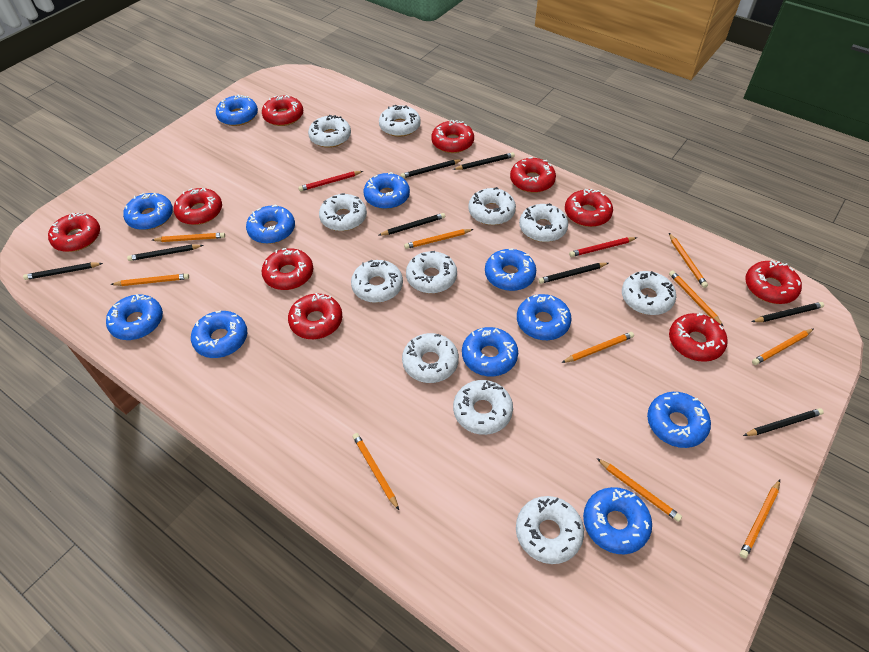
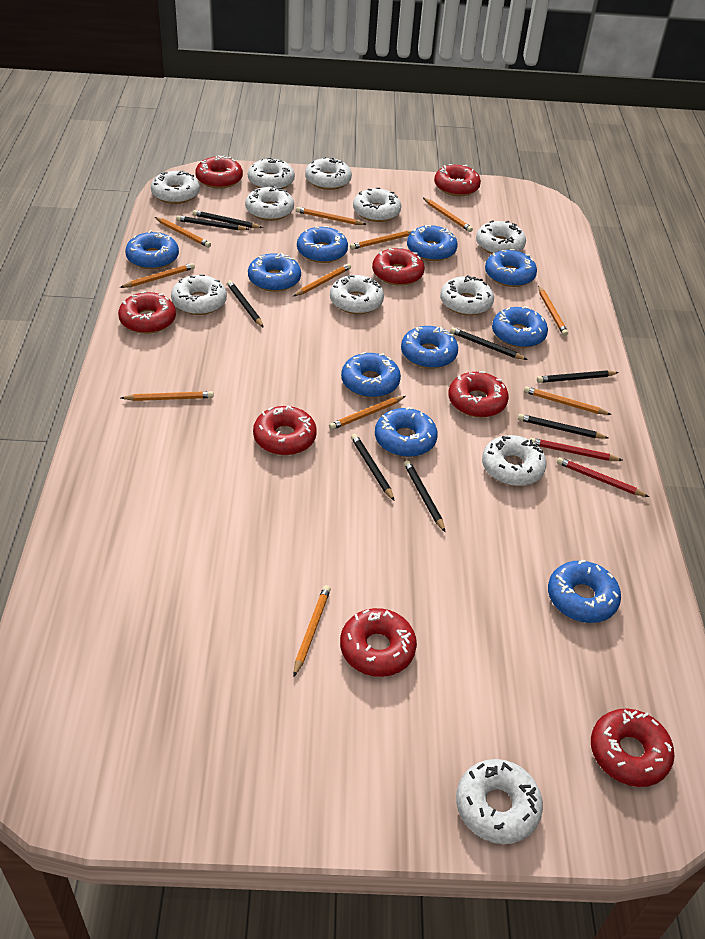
blue donut: [106,294,163,340] [123,193,173,230] [191,311,247,358] [216,95,258,126] [246,204,295,244] [364,172,410,209] [462,327,518,376] [485,248,536,291] [517,294,571,340] [583,487,652,555] [647,392,711,448] = 11 -> [125,230,179,269] [248,253,301,292] [297,226,348,263] [341,352,401,398] [375,407,438,457] [401,326,458,368] [407,225,458,261] [485,249,537,287] [492,306,548,348] [548,559,621,623] = 10
orange pencil: [110,274,189,286] [152,233,225,242] [353,433,399,510] [404,229,474,249] [561,332,634,363] [597,458,682,522] [669,233,708,288] [669,270,724,327] [739,480,780,559] [752,329,814,365] = 10 -> [120,263,195,288] [121,391,214,401] [155,217,211,248] [293,263,351,296] [294,585,331,676] [296,207,366,225] [329,396,405,430] [350,231,412,250] [423,198,473,232] [524,386,612,415] [538,286,568,336] = 11
red donut: [48,213,100,252] [174,188,222,225] [262,95,303,126] [262,248,313,290] [288,293,342,339] [431,120,474,153] [510,157,556,193] [565,189,613,227] [669,313,728,362] [745,260,802,304] = 10 -> [118,291,176,334] [195,155,243,189] [253,405,317,455] [340,608,417,677] [372,247,425,286] [434,164,481,196] [448,371,509,418] [591,708,675,787] = 8

